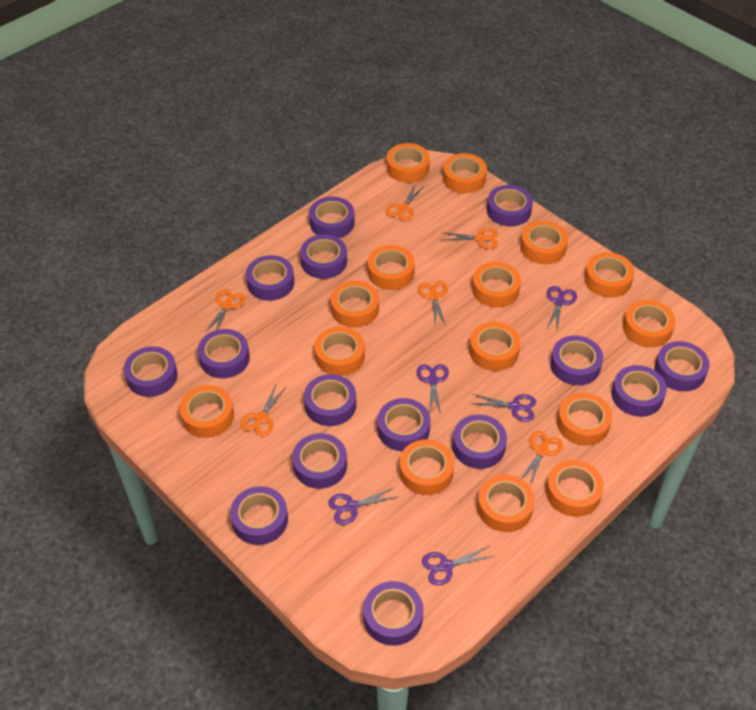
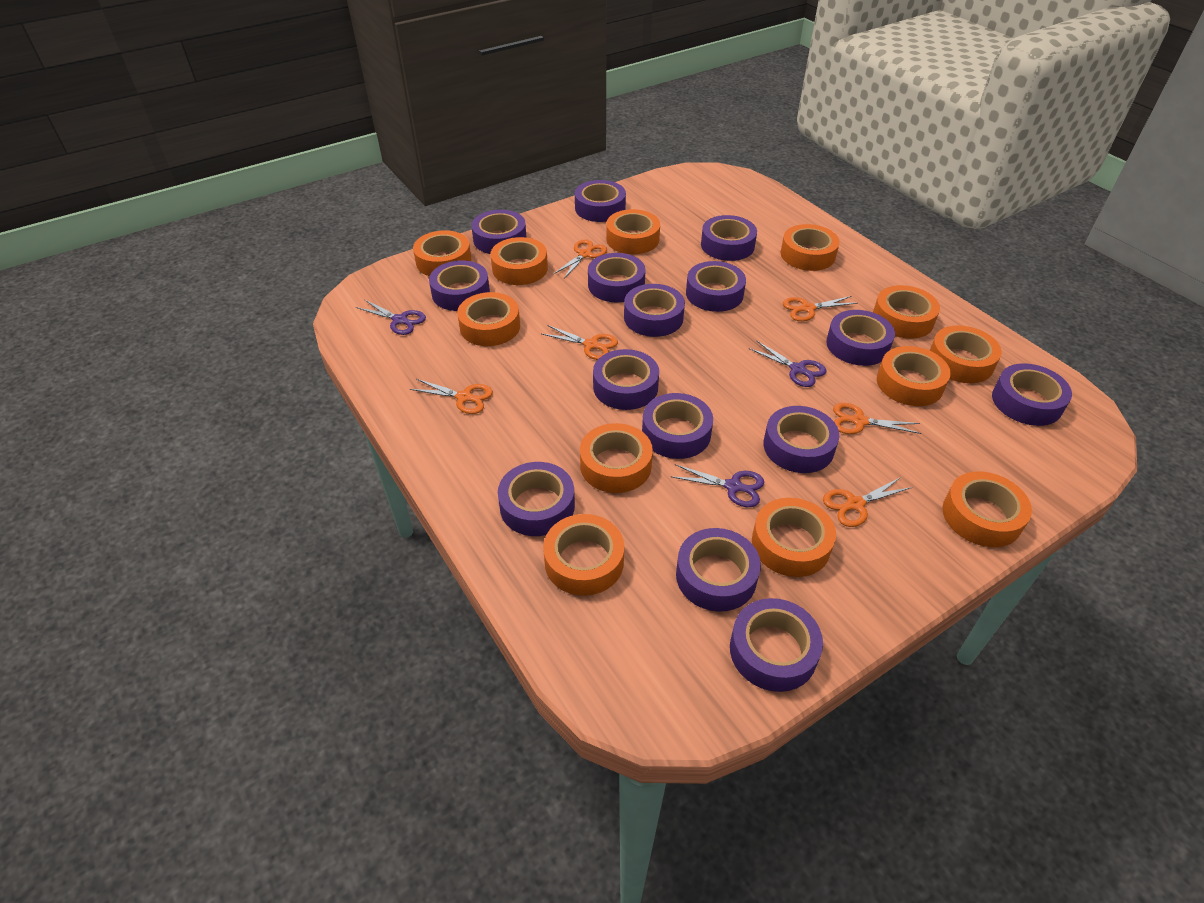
orange tape: [180,385,234,438] [314,327,365,376] [331,281,379,328] [368,245,415,290] [387,143,430,183] [399,439,454,495] [443,153,487,193] [469,322,521,371] [472,262,521,307] [477,474,535,532] [520,221,568,264] [546,460,604,517] [557,393,612,446] [584,252,635,298] [623,300,676,348] = 15 -> [413,230,471,276] [457,292,520,346] [490,237,548,285] [543,514,624,596] [580,423,653,493] [606,209,660,254] [752,498,836,577] [781,224,840,271] [873,285,940,339] [877,346,951,406] [930,325,1002,383] [942,471,1032,547] = 12
purple scissors: [328,488,397,525] [417,364,449,414] [422,546,494,585] [470,394,536,421] [546,286,577,330] = 5 -> [356,299,426,335] [670,464,764,507] [748,341,827,387] = 3

